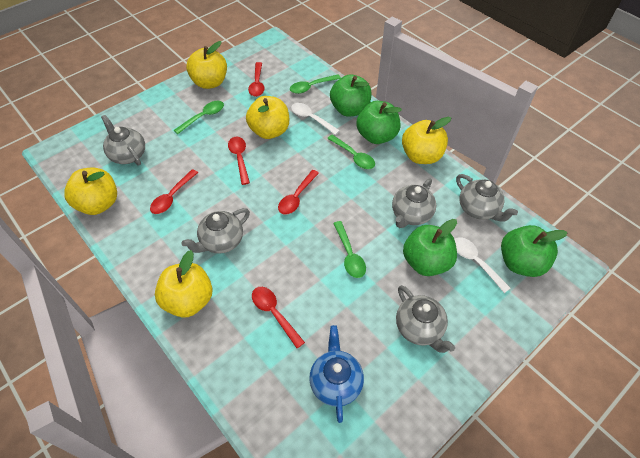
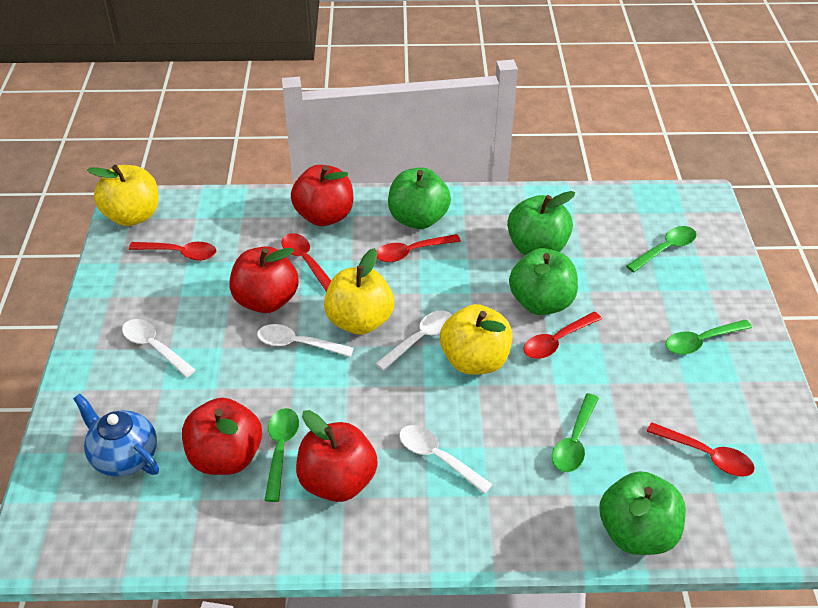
grey teapot: [101,115,145,166] [181,208,250,253] [392,179,436,228] [396,285,455,353] [456,174,518,222] = 5 -> none = 0
red apple: none = 0 -> [182,398,262,475] [229,246,299,313] [291,165,353,226] [296,410,378,502] = 4
white spoon: [291,103,340,135] [454,237,510,293] = 2 -> [122,319,196,378] [257,324,354,357] [375,310,452,371] [399,425,493,494] = 4
yellow apple: [64,168,117,215] [155,250,212,317] [186,41,227,89] [246,96,289,139] [402,117,451,164] = 5 -> [87,165,159,226] [324,248,394,335] [440,304,512,375] = 3

